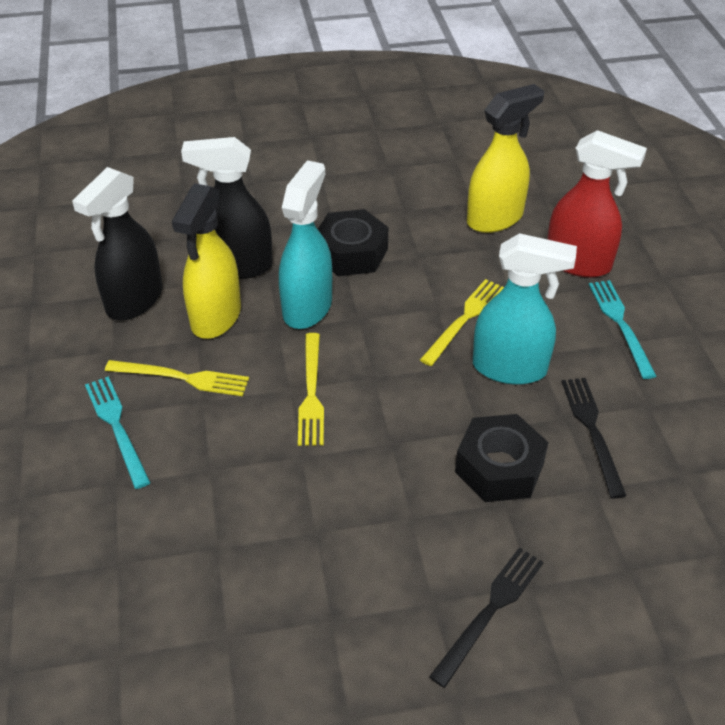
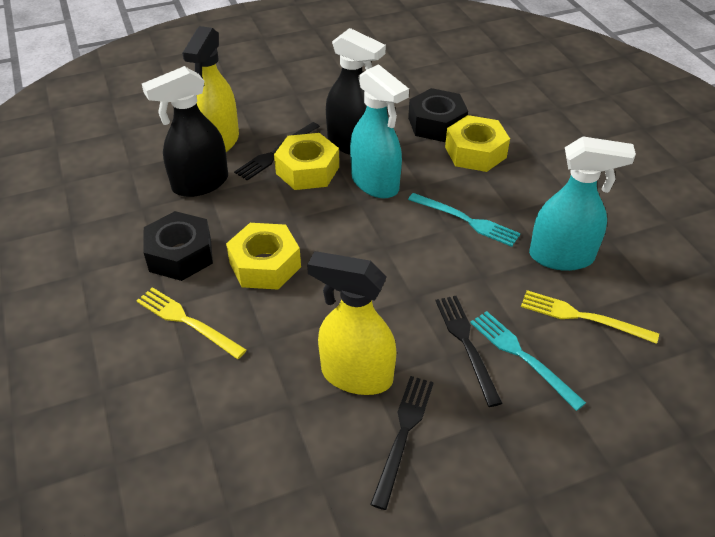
black fork: [429,548,544,688] [562,378,626,499] = 2 -> [234,122,320,181] [370,376,434,510] [436,296,502,407] = 3
red spray bottle: [547,130,647,277] = 1 -> none = 0
yellow fork: [105,360,249,396] [298,333,324,446] [420,279,504,366] = 3 -> [136,287,247,359] [521,290,659,344] = 2
yellow nut: none = 0 -> [226,223,301,290] [274,133,339,190] [445,115,510,172] = 3

